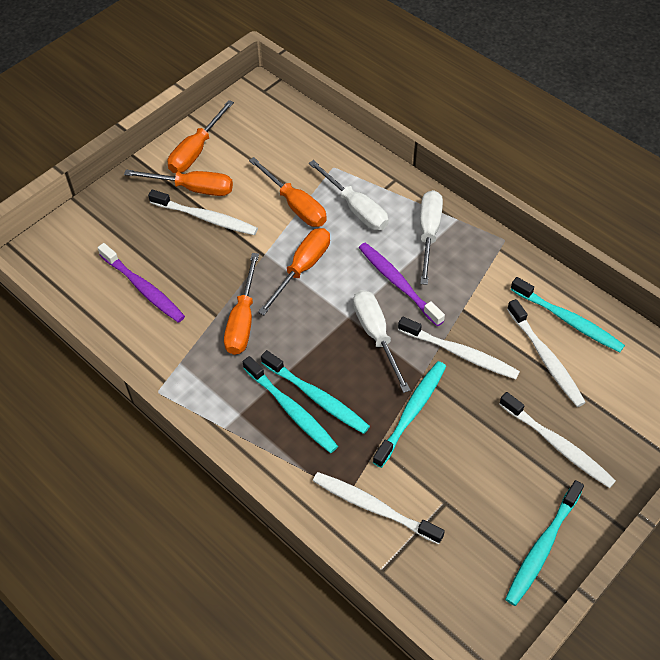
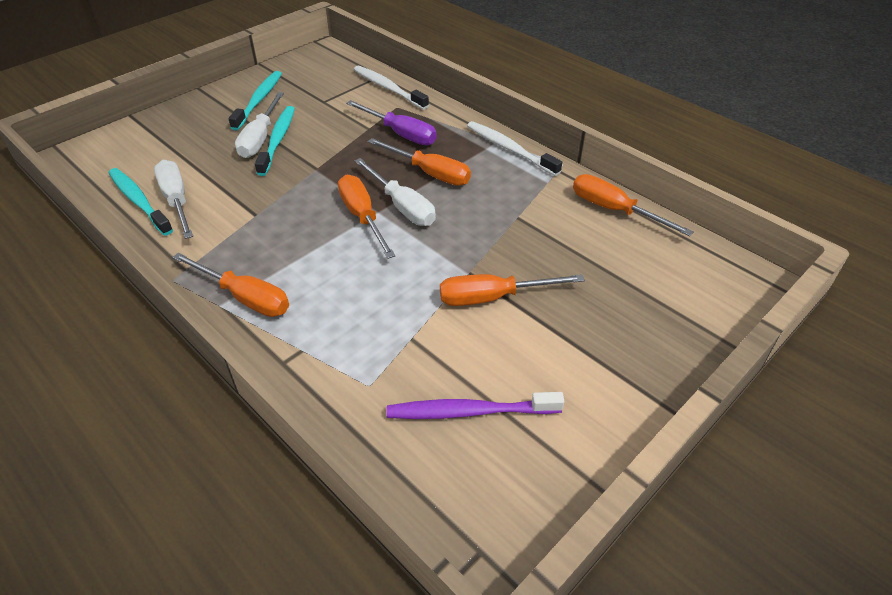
purple screwdriver: none = 0 -> [346,100,437,145] = 1
purple toothbrush: [97,243,185,323] [359,242,445,326] = 2 -> [386,392,565,419] = 1
turquoise toothbrush: [243,356,338,453] [261,350,370,434] [373,361,446,468] [505,480,584,606] [510,277,625,353] = 5 -> [109,168,173,236] [228,71,282,131] [255,106,295,176] = 3
white toothbrush: [148,190,258,235] [313,472,445,544] [398,317,520,379] [499,392,616,488] [507,299,586,407] = 5 -> [354,66,429,110] [467,121,562,176] = 2

